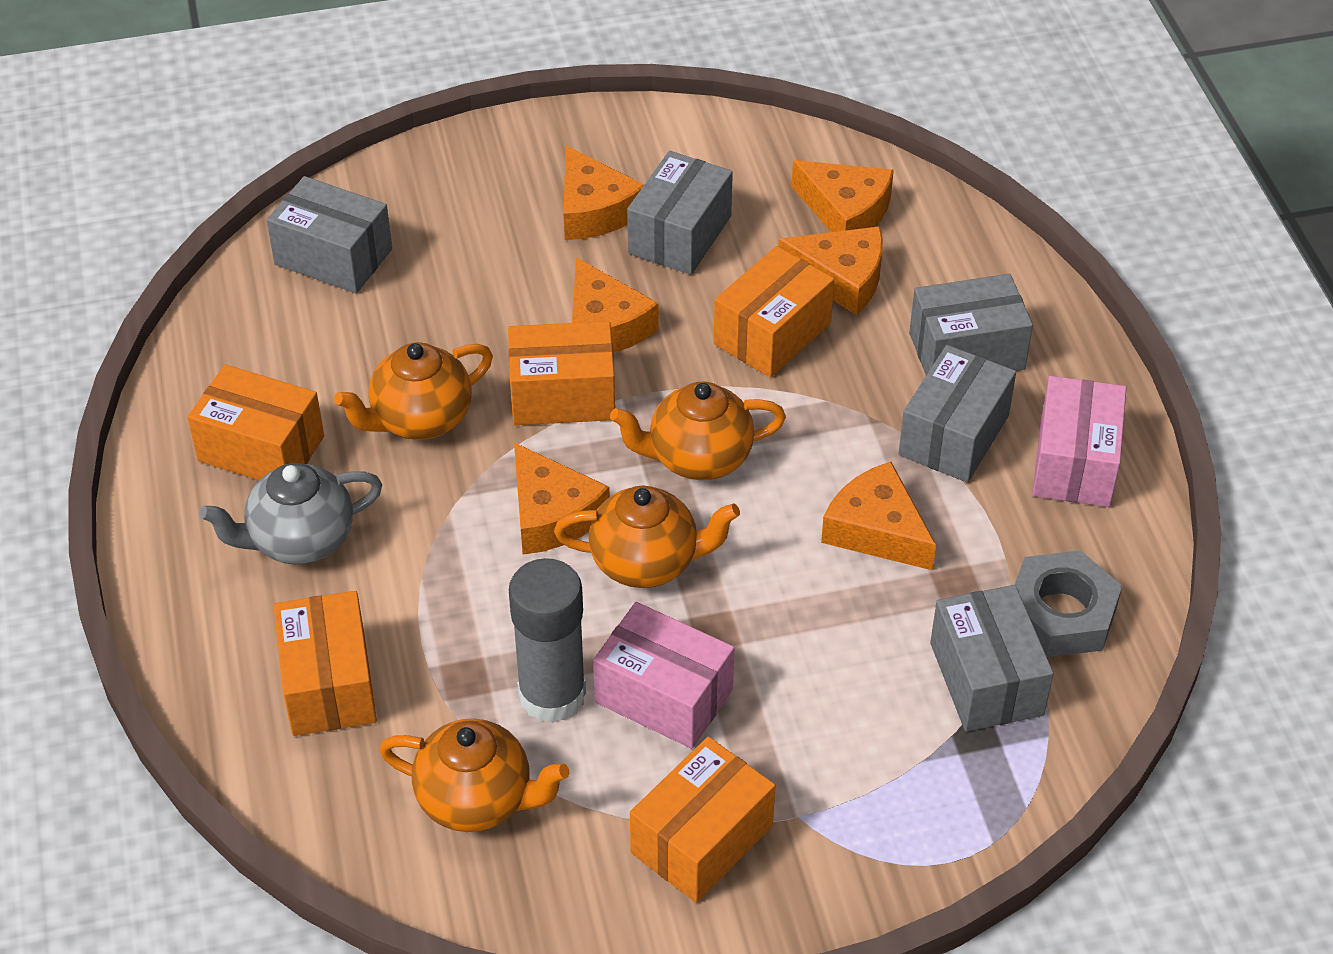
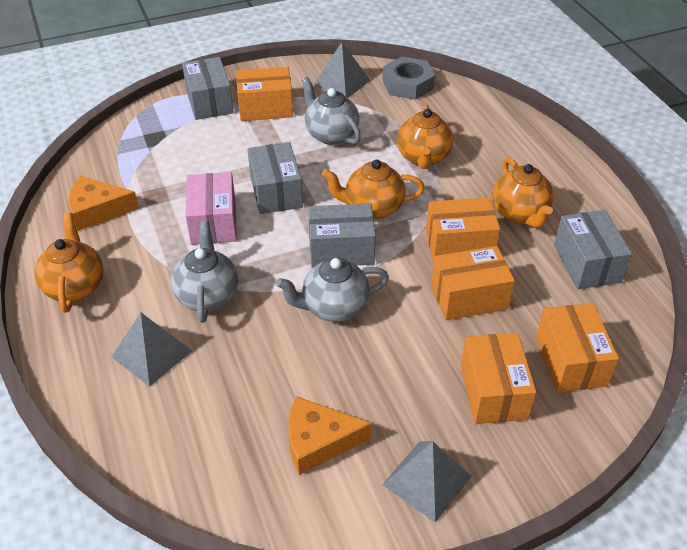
grey box: [267,176,392,293] [627,151,733,275] [899,345,1016,483] [909,274,1033,375] [930,585,1054,732] = 5 -> [182,57,234,120] [248,142,303,214] [308,203,376,268] [554,210,632,289] = 4
grey glue stick: [509,558,586,723] = 1 -> none = 0
grey pyramid: none = 0 -> [112,312,192,387] [314,42,371,98] [382,441,472,523] = 3
grey teapot: [199,463,382,564] = 1 -> [171,221,238,323] [276,258,389,322] [301,77,361,145] = 3
orange cheese: [514,442,610,555] [564,145,644,240] [572,257,659,353] [778,226,883,315] [792,160,894,232] [821,462,936,571] = 6 -> [69,176,139,231] [289,396,372,475] = 2
pink box: [593,602,734,749] [1032,376,1127,507] = 2 -> [185,172,237,245] = 1

